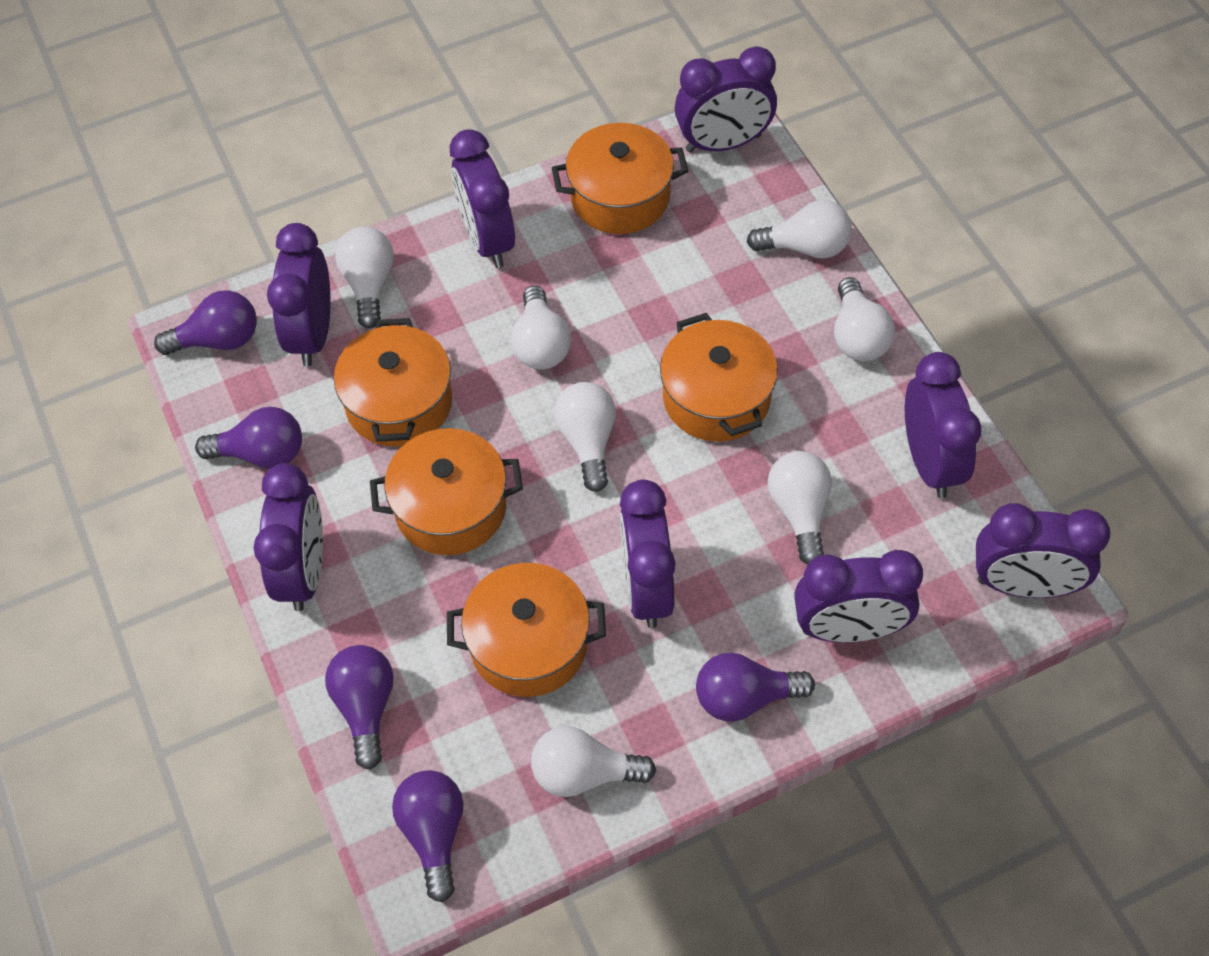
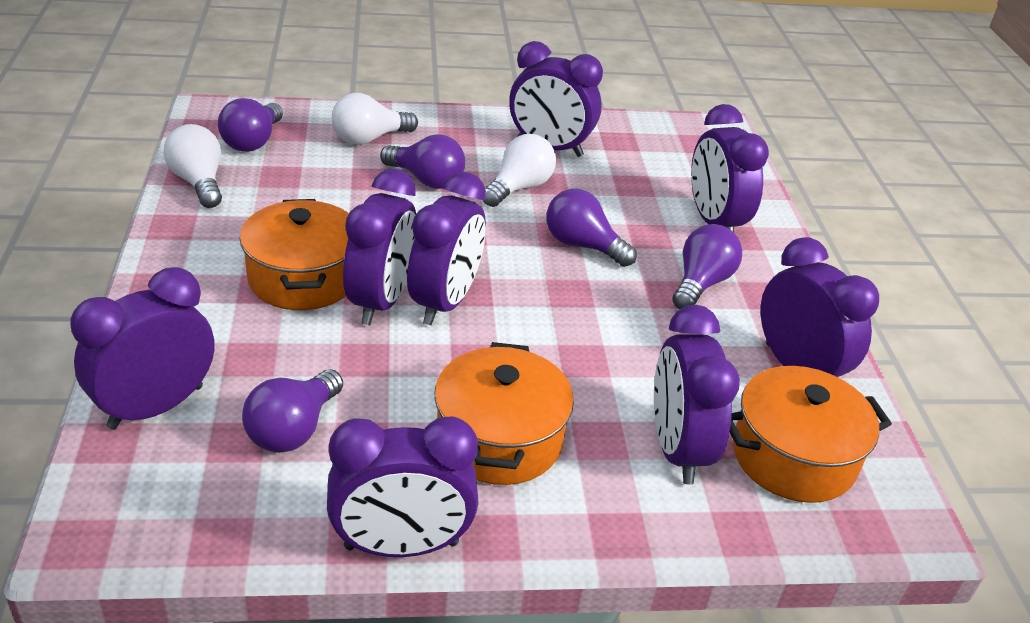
orange pot: [334,318,453,447] [370,428,523,555] [447,563,606,697] [552,123,688,234] [660,313,778,442] = 5 -> [240,199,349,310] [434,342,574,485] [730,366,892,503] = 3
white light bulb: [335,227,394,328] [511,285,571,370] [531,726,656,797] [554,382,616,492] [746,200,852,259] [768,451,832,564] [834,277,895,361] = 7 -> [163,124,222,208] [332,93,418,145] [483,134,556,207] = 3

